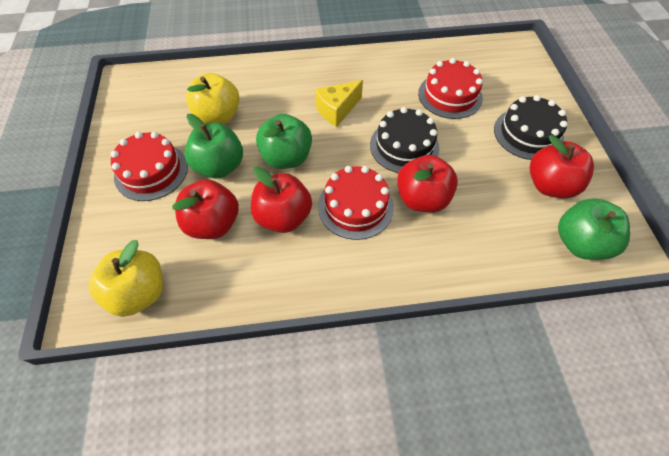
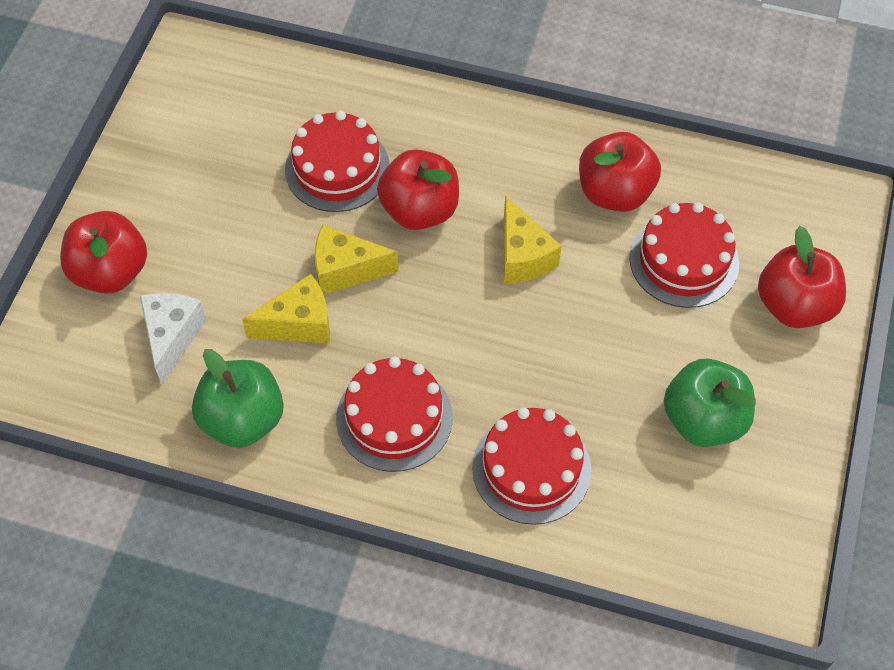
black cake: [370,107,439,173] [494,95,568,160] = 2 -> none = 0
green apple: [184,114,243,178] [256,114,312,169] [558,198,630,260] = 3 -> [192,349,284,448] [664,359,756,447] = 2
red cake: [111,132,188,201] [318,166,394,240] [418,58,483,119] = 3 -> [285,111,390,212] [336,356,453,472] [472,407,591,525] [629,202,739,308] = 4
white cheese: none = 0 -> [140,293,207,385] = 1
yellow apple: [89,240,163,317] [186,73,240,124] = 2 -> none = 0
yellow cheese: [315,80,363,127] = 1 -> [242,274,330,343] [314,225,399,295] [504,195,561,283] = 3

